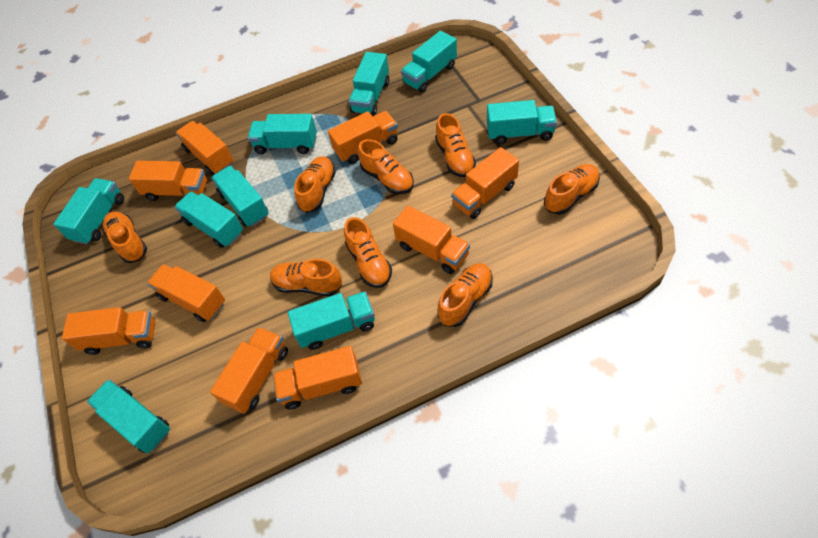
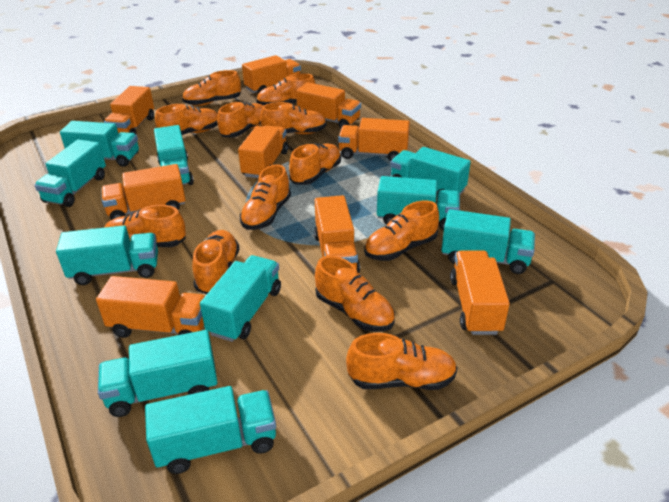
orange shoe: [102,212,147,263] [270,259,342,296] [294,156,336,213] [344,217,392,288] [358,139,414,194] [435,113,476,177] [437,263,493,327] [544,164,600,214] = 8 -> [104,205,186,247] [155,104,218,135] [182,70,241,106] [192,230,240,294] [217,102,264,138] [240,164,291,230] [256,73,316,105] [260,102,326,134] [289,144,341,185] [315,256,395,332] [346,333,457,390] [364,201,439,261] = 12
turquoise truck: [53,178,124,245] [87,379,170,454] [174,191,243,248] [211,166,269,227] [248,114,317,154] [288,291,375,350] [349,52,389,116] [401,31,457,93] [487,100,557,145] = 9 -> [35,139,106,207] [56,225,158,285] [60,121,139,167] [98,330,217,417] [145,386,276,474] [154,125,194,185] [200,255,281,342] [377,176,460,230] [390,147,471,197] [441,209,535,274] = 10

